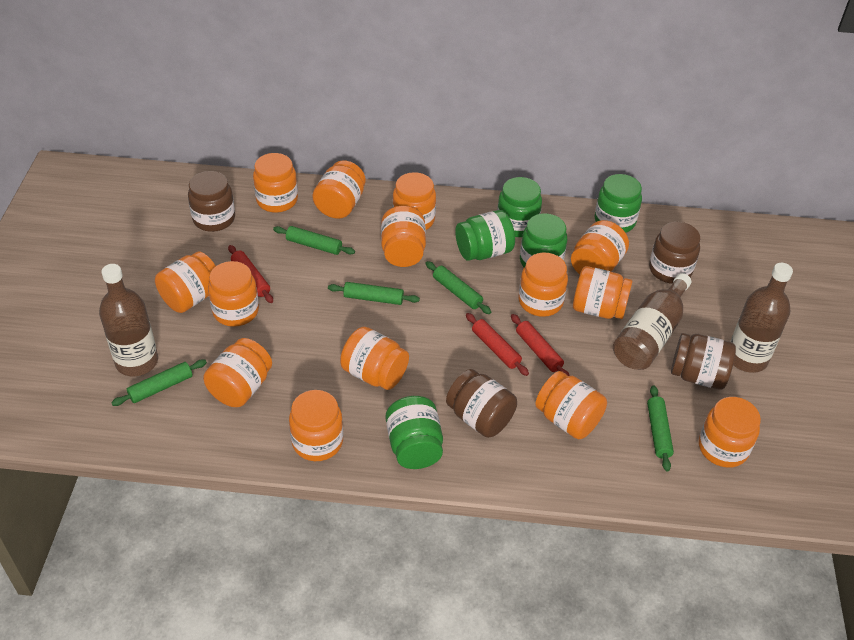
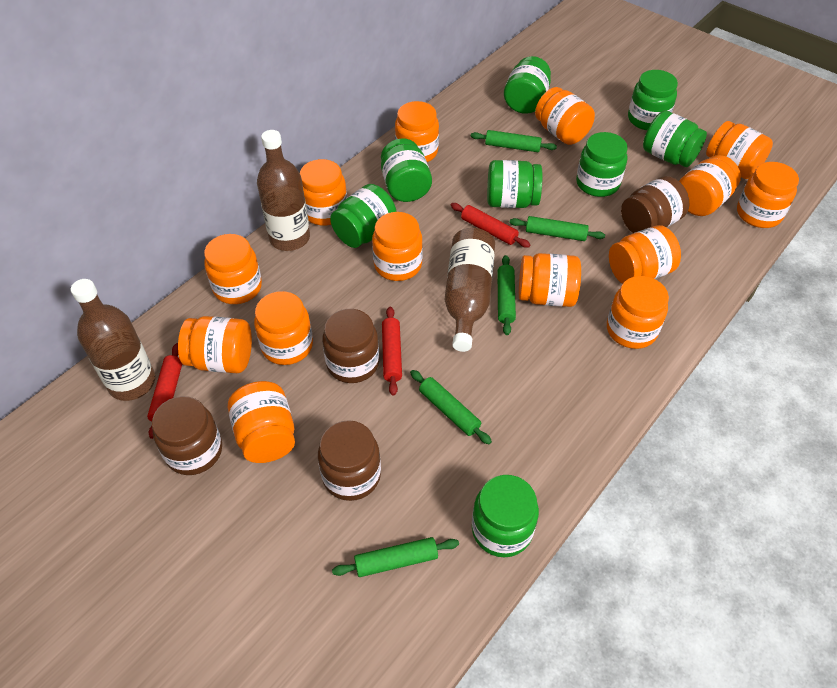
green jar: [386,396,443,469] [455,210,515,261] [497,177,542,237] [520,213,567,267] [595,174,642,233] = 5 -> [330,184,396,248] [381,138,432,202] [472,475,539,557] [487,160,542,208] [504,56,551,114] [576,132,627,197] [628,70,678,130] [643,110,707,167] = 8

